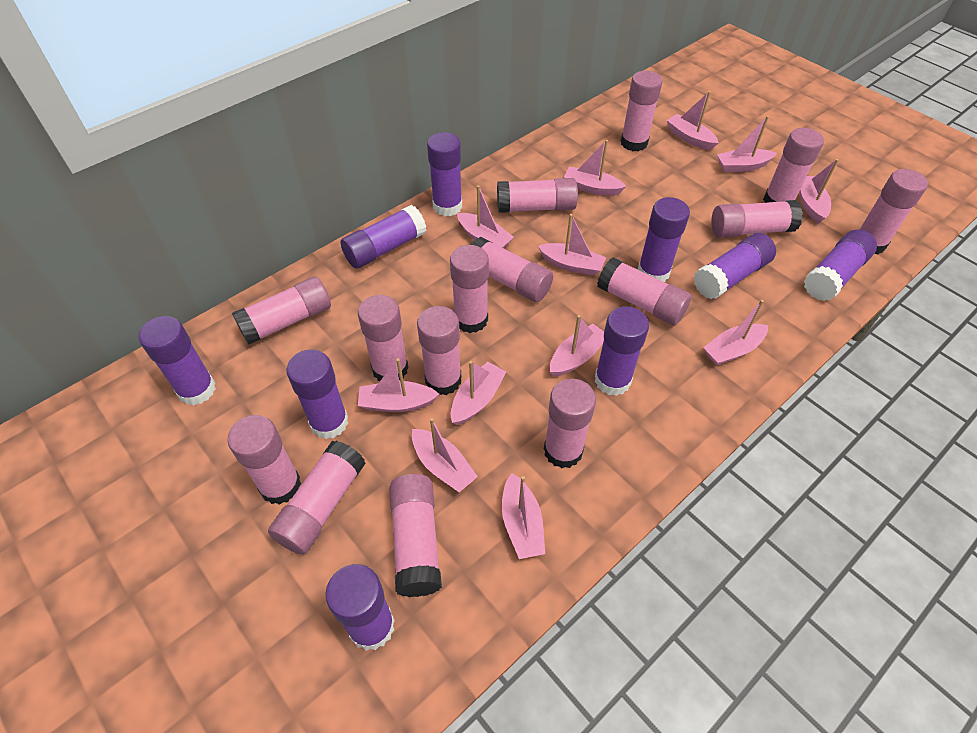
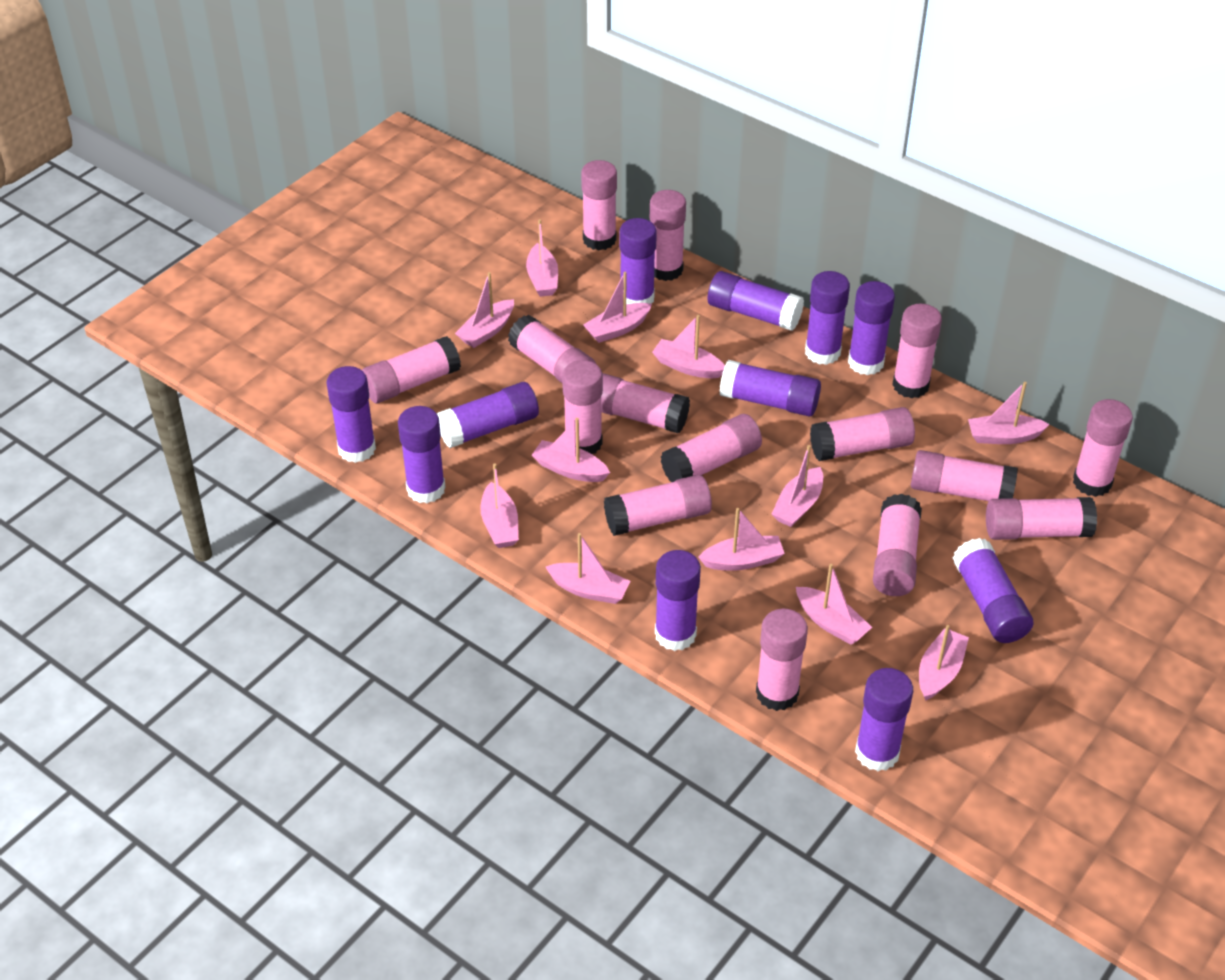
purple glue stick: [139,316,216,405] [286,349,348,439] [325,564,395,651] [340,205,426,269] [427,132,462,216] [595,306,649,396] [638,197,690,282] [694,233,776,299] [804,230,877,301] = 9 -> [326,366,376,463] [398,406,446,503] [437,382,539,448] [619,218,657,304] [655,550,701,651] [708,271,804,331] [719,360,821,417] [805,271,850,365] [848,281,895,375] [855,668,913,771] [953,538,1033,643] = 11

